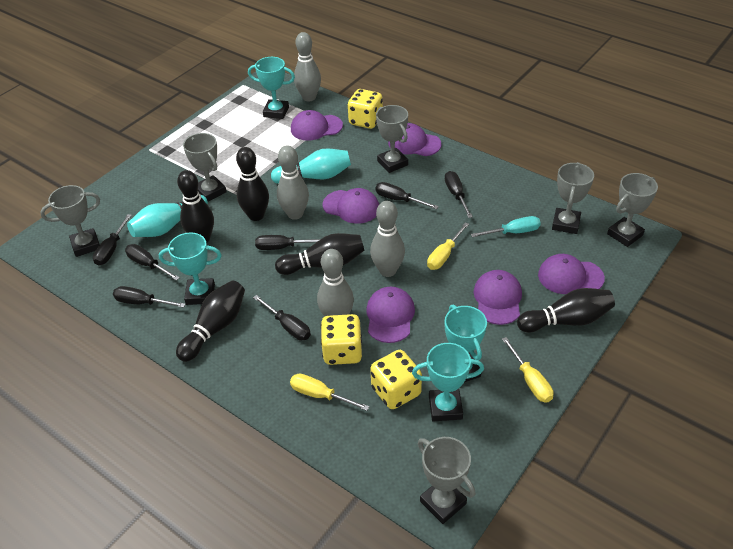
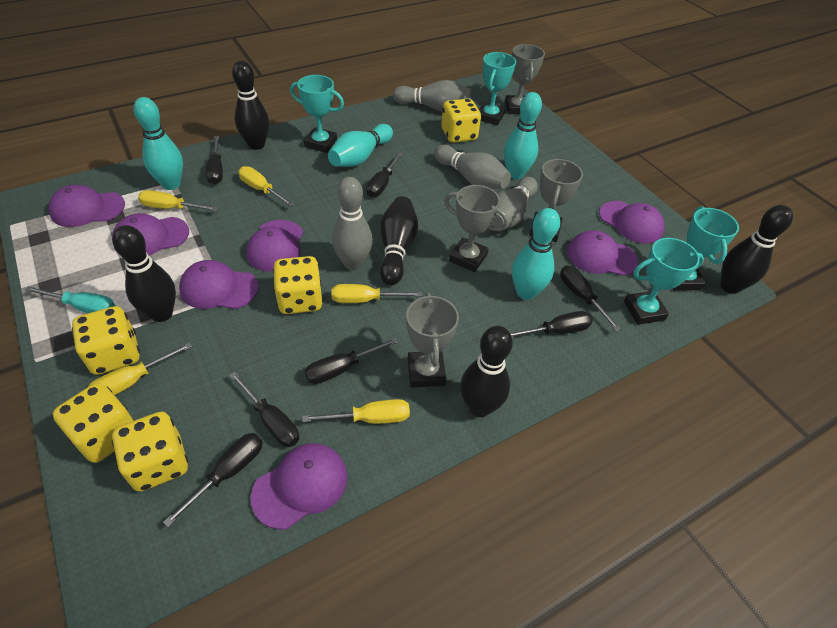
grey trophy: [40,185,100,257] [183,133,227,202] [376,105,408,173] [418,437,475,524] [552,162,594,234] [607,173,658,247] = 6 -> [406,293,459,388] [444,185,509,272] [505,44,545,114] [529,159,583,242] = 4
purple cap: [291,110,343,141] [322,188,379,224] [366,287,415,343] [388,123,442,156] [474,270,522,325] [538,254,605,294] = 6 -> [48,185,125,227] [112,213,189,256] [179,260,259,309] [246,220,303,272] [251,443,348,529] [567,230,638,276] [599,201,664,243] = 7
turquoise bowling pin: [127,195,208,237] [271,148,351,184] = 2 -> [133,97,183,190] [328,124,393,167] [504,92,542,179] [512,208,560,300] = 4
yellow dice: [321,314,362,365] [348,89,383,129] [370,350,422,409] = 3 -> [53,383,135,463] [72,306,140,375] [112,412,188,492] [273,256,323,314] [441,98,481,143] = 5
yellow screwdriver: [290,373,369,411] [427,222,469,270] [502,337,554,403] = 3 -> [88,342,193,395] [138,190,219,211] [238,166,295,207] [302,399,410,424] [331,284,422,303] = 5

